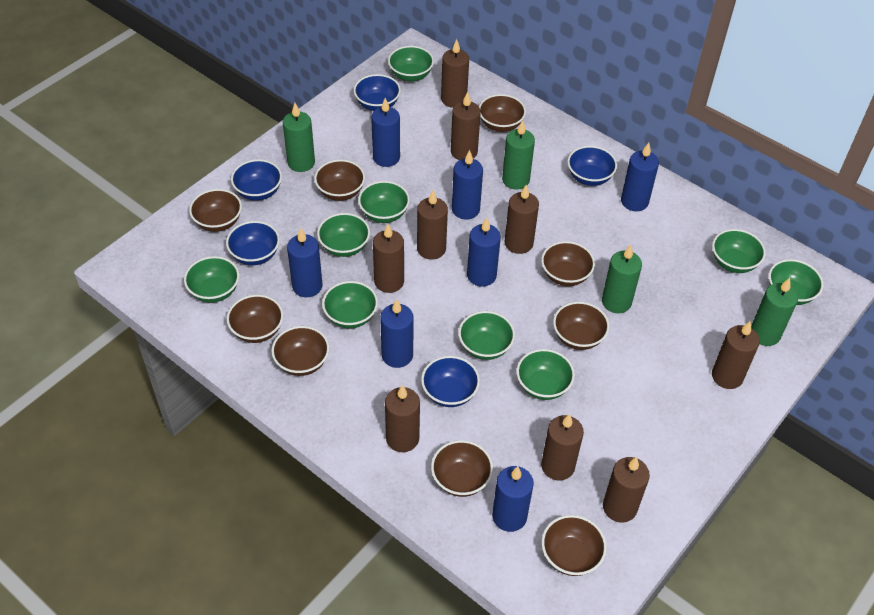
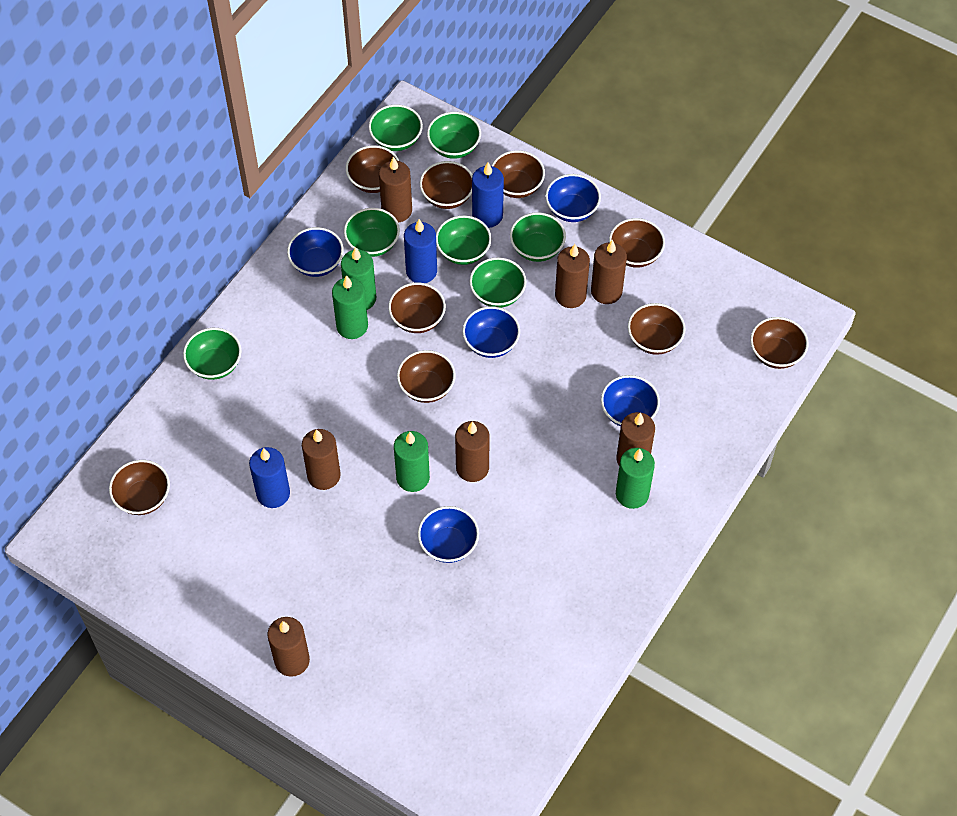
blue candle: [287,228,322,297] [371,98,400,167] [380,299,414,368] [452,150,483,220] [467,217,501,287] [492,466,534,532] [621,143,659,211] = 7 -> [249,447,290,508] [404,219,437,283] [472,162,504,228] = 3
brown candle: [373,224,404,293] [385,385,420,452] [417,190,448,260] [441,39,469,108] [451,92,481,160] [505,185,539,254] [541,414,584,481] [603,457,650,523] [712,321,760,389] = 9 -> [267,617,310,677] [302,429,341,490] [379,156,412,223] [455,421,490,482] [555,244,590,308] [591,240,627,304] [617,412,655,465] = 7
green bowl: [184,256,239,303] [317,213,370,257] [322,281,378,328] [358,181,410,223] [388,46,434,82] [458,311,515,360] [517,349,575,400] [712,229,766,273] [768,259,824,305] = 9 -> [183,328,241,380] [344,208,400,257] [369,104,423,151] [427,112,481,159] [436,215,491,265] [469,257,526,308] [510,212,566,262] = 7

